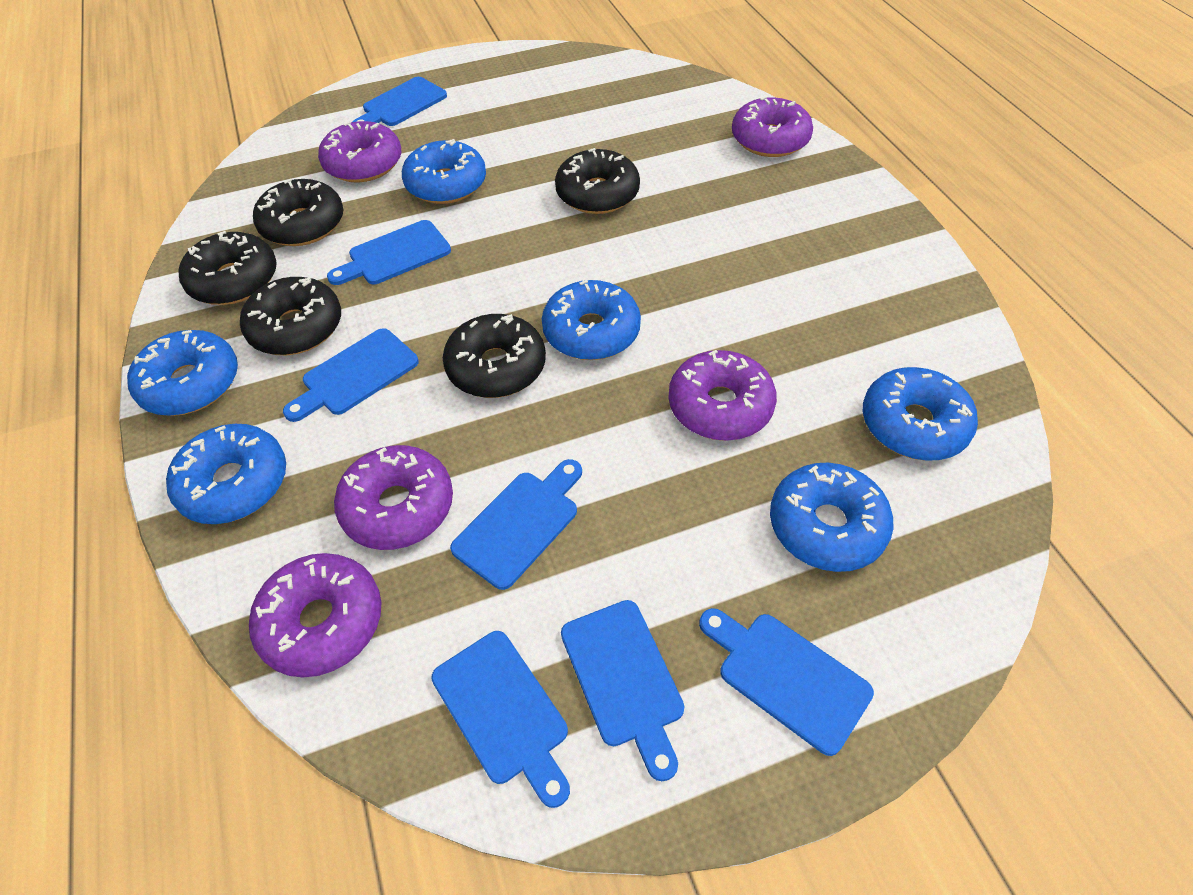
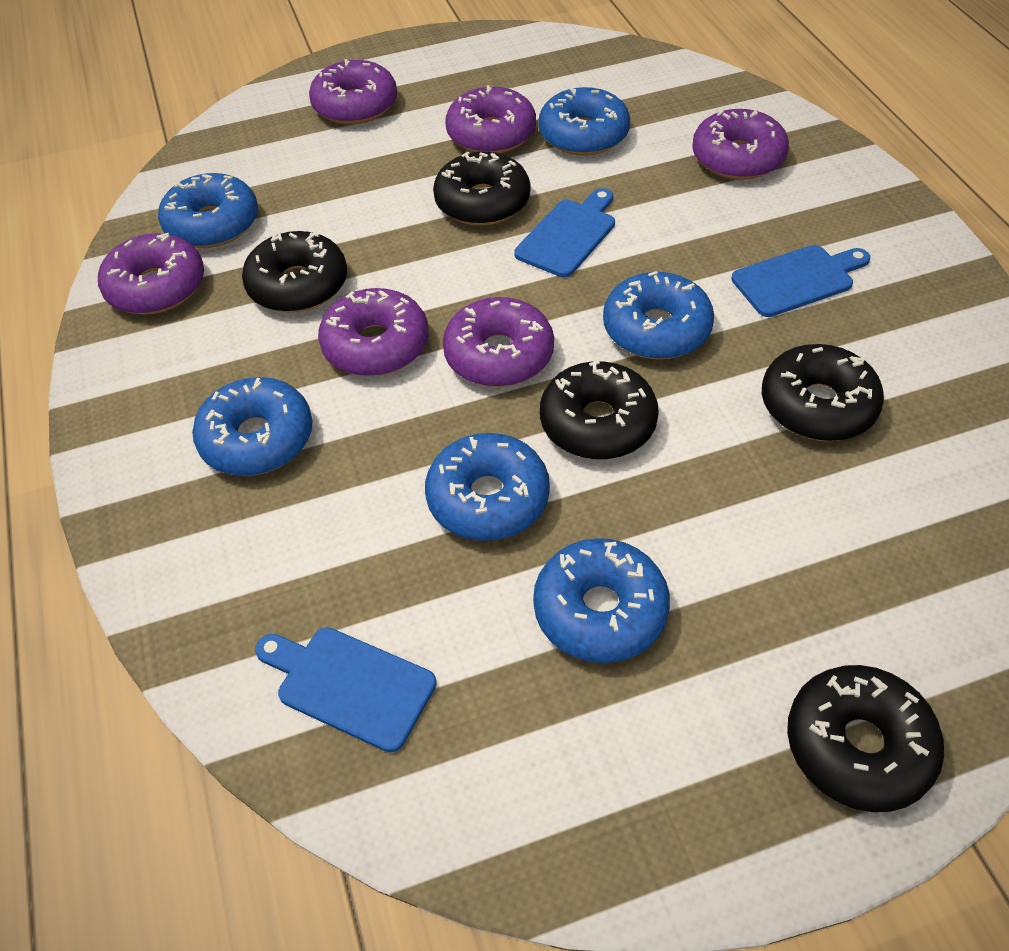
blue cutting board: [283,328,419,422] [327,220,451,285] [353,77,447,126] [431,631,570,808] [450,459,582,590] [561,600,684,781] [699,608,874,756] = 7 -> [255,627,437,753] [514,188,615,277] [731,245,870,317] = 3
purple donut: [249,553,381,677] [318,121,401,182] [334,445,453,550] [668,350,777,441] [732,96,813,157] = 5 -> [98,233,204,314] [309,59,397,124] [318,288,429,376] [443,297,554,387] [445,85,536,153] [692,109,789,180] = 6

